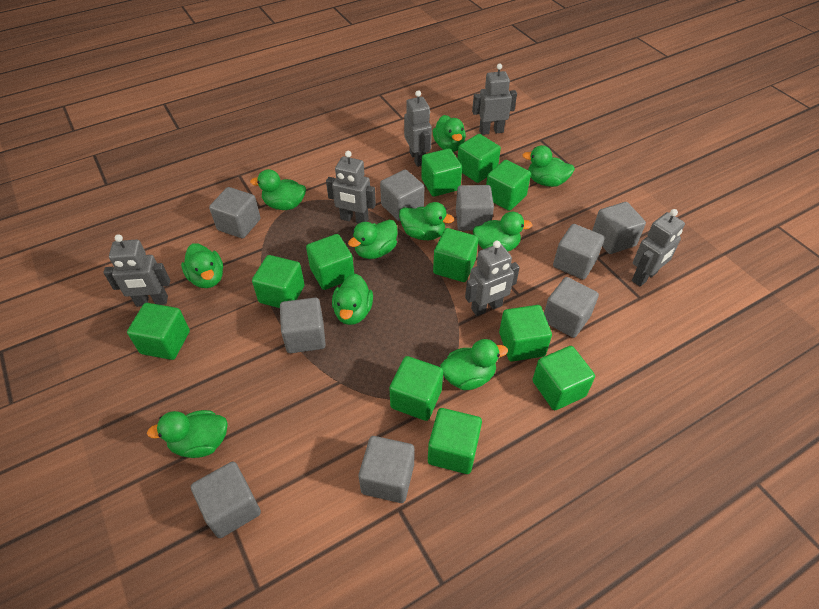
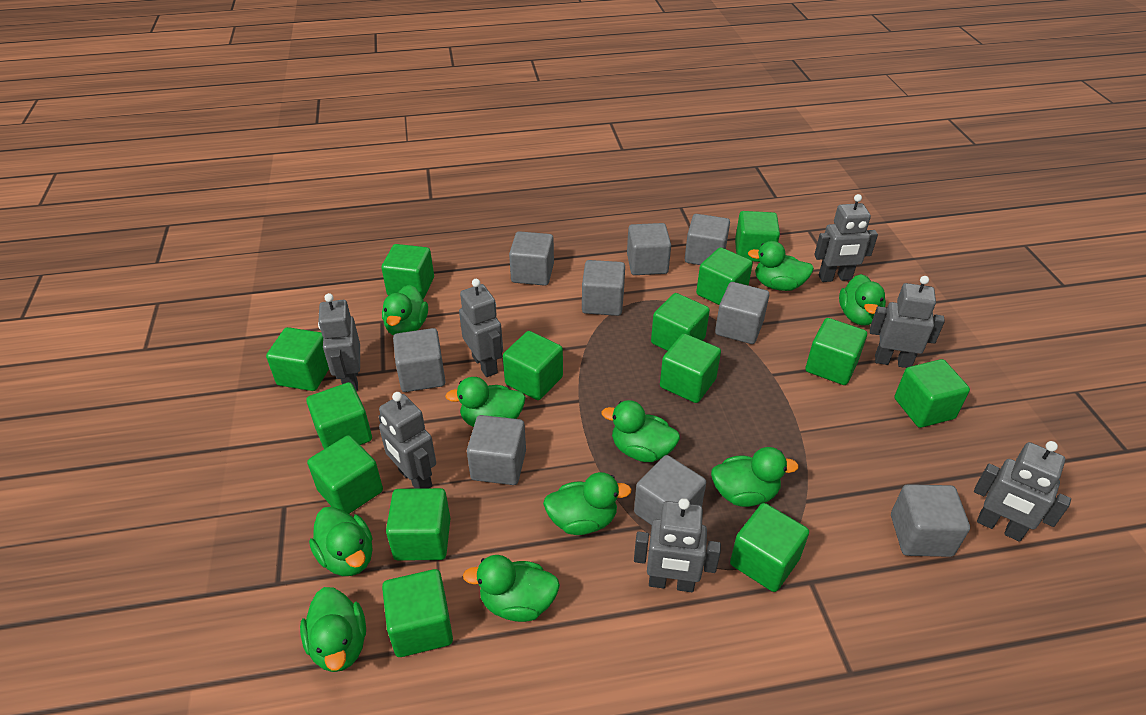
green cube: [127,303,190,360] [252,255,305,308] [306,234,354,290] [389,356,443,421] [421,149,462,197] [428,408,482,474] [433,228,478,282] [458,134,501,183] [486,160,531,211] [499,305,552,362] [532,346,595,410] = 11 -> [266,327,329,391] [306,382,372,449] [307,435,383,514] [381,244,434,299] [382,569,453,657] [386,488,451,561] [503,331,563,400] [651,293,710,351] [660,333,721,403] [696,247,753,305] [730,503,809,592] [735,211,780,262] [806,318,867,385] [894,359,970,428] = 14
grey robot: [103,234,170,307] [326,151,376,224] [404,90,432,167] [465,241,520,316] [472,64,517,135] [632,209,685,287] = 6 -> [318,293,360,392] [378,392,436,489] [459,279,503,377] [634,498,721,592] [814,194,878,282] [870,276,945,368] [974,441,1071,542] = 7

